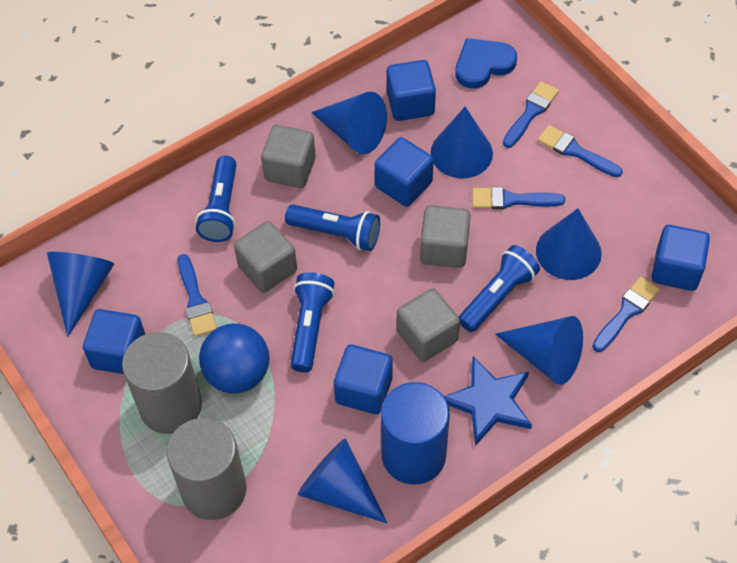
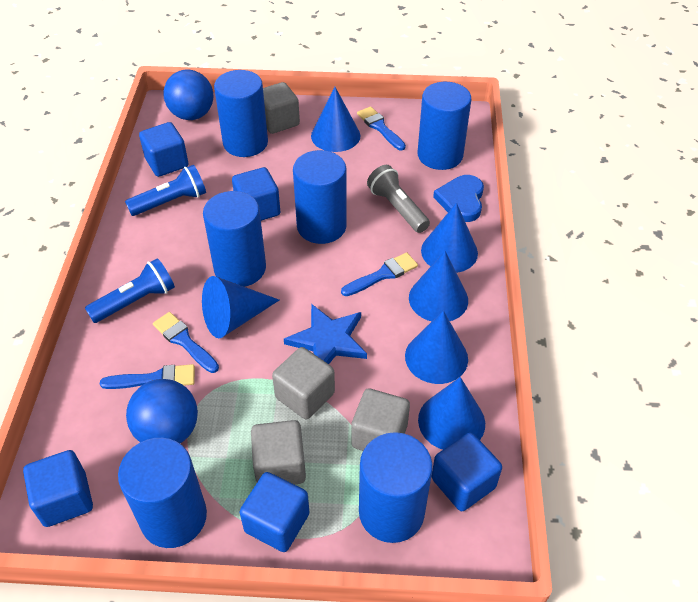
blue ball: [199,323,269,394] = 1 -> [126,379,198,443] [164,70,213,120] = 2
blue brush: [178,254,217,337] [472,187,565,209] [503,81,559,148] [538,125,623,177] [592,277,660,352] = 5 -> [100,364,195,389] [153,312,219,373] [341,252,418,296] [357,107,406,151] = 4
blue cylinder: [381,382,450,485] = 1 -> [118,438,207,548] [203,191,266,287] [214,70,268,157] [293,150,347,244] [359,432,433,543] [418,82,471,170] = 6
blue flashlight: [196,156,237,242] [285,204,380,251] [290,272,335,372] [459,245,540,332] = 4 -> [85,258,175,323] [125,165,206,216] = 2
grey cylinder: [122,332,202,434] [167,418,247,520] = 2 -> none = 0
grey flashlight: none = 0 -> [367,165,430,233] = 1

